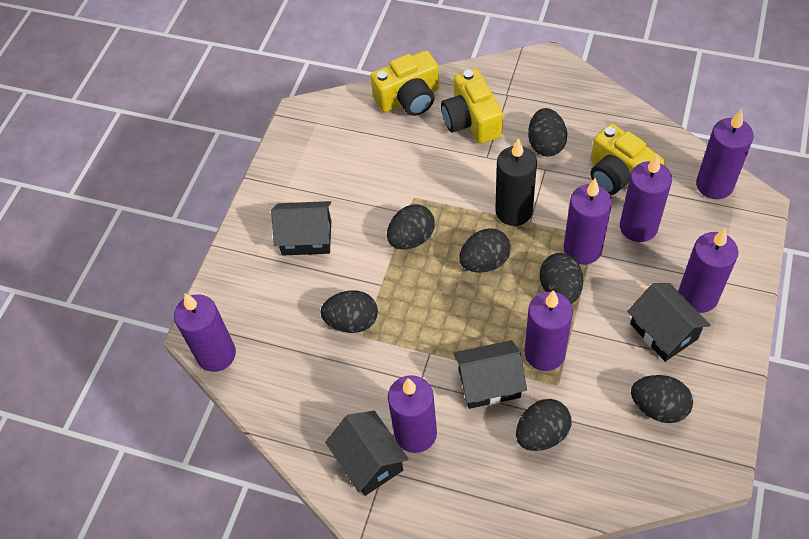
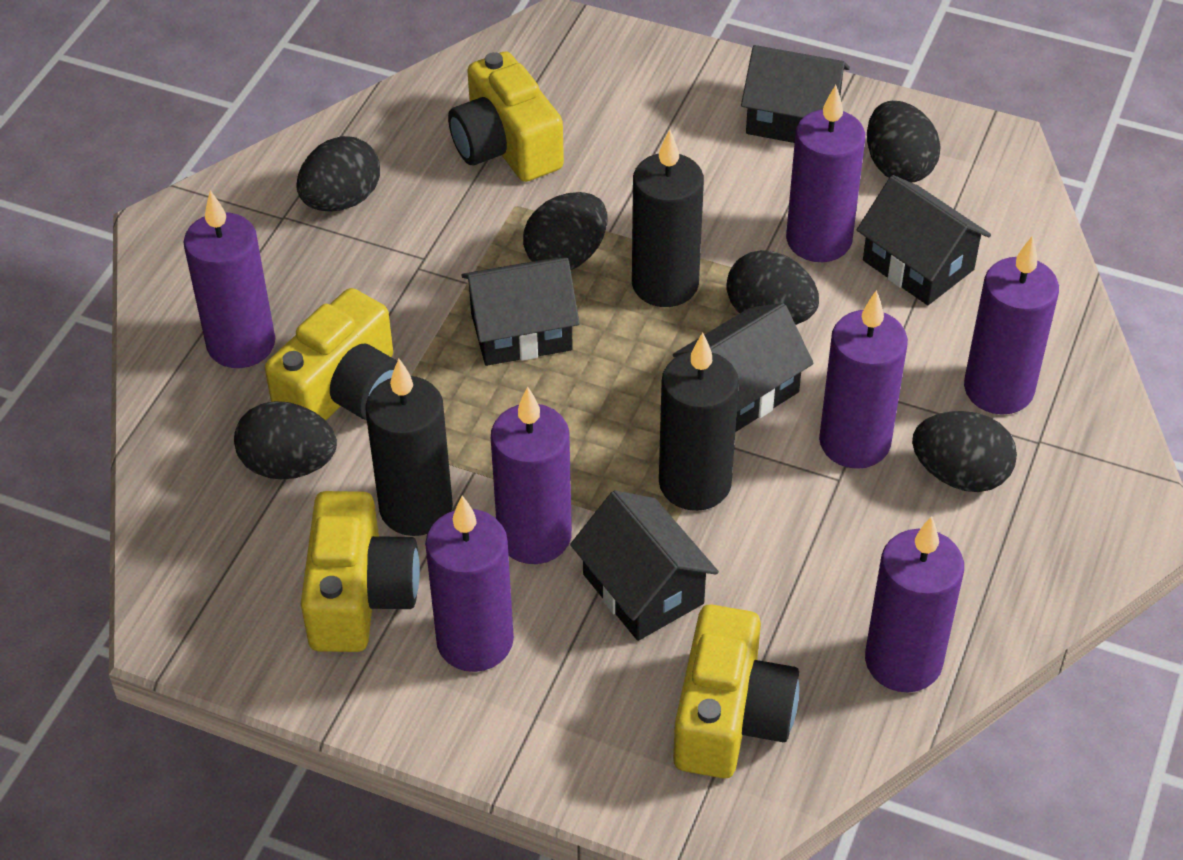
black candle: [495,138,537,226] = 1 -> [365,358,453,536] [632,129,704,307] [659,333,739,511] = 3
black egg: [320,290,378,333] [387,204,435,249] [459,228,511,273] [516,399,571,451] [528,108,567,156] [540,253,583,304] [631,375,693,423] = 7 -> [234,401,337,480] [297,136,380,212] [523,192,608,270] [726,250,819,325] [867,101,941,183] [912,411,1017,492] = 6
black house: [271,201,331,255] [325,411,409,496] [454,340,527,409] [627,283,710,362] = 4 -> [461,257,580,366] [570,490,719,641] [673,303,814,432] [741,45,850,143] [857,175,991,305] = 5
yellow camera: [370,50,439,116] [441,69,503,144] [590,124,665,195] = 3 -> [265,288,397,420] [301,491,420,652] [448,52,564,182] [673,604,799,778] = 4

